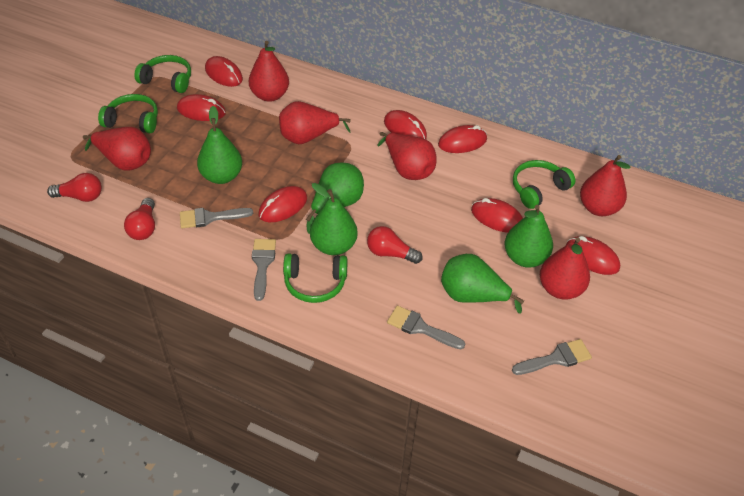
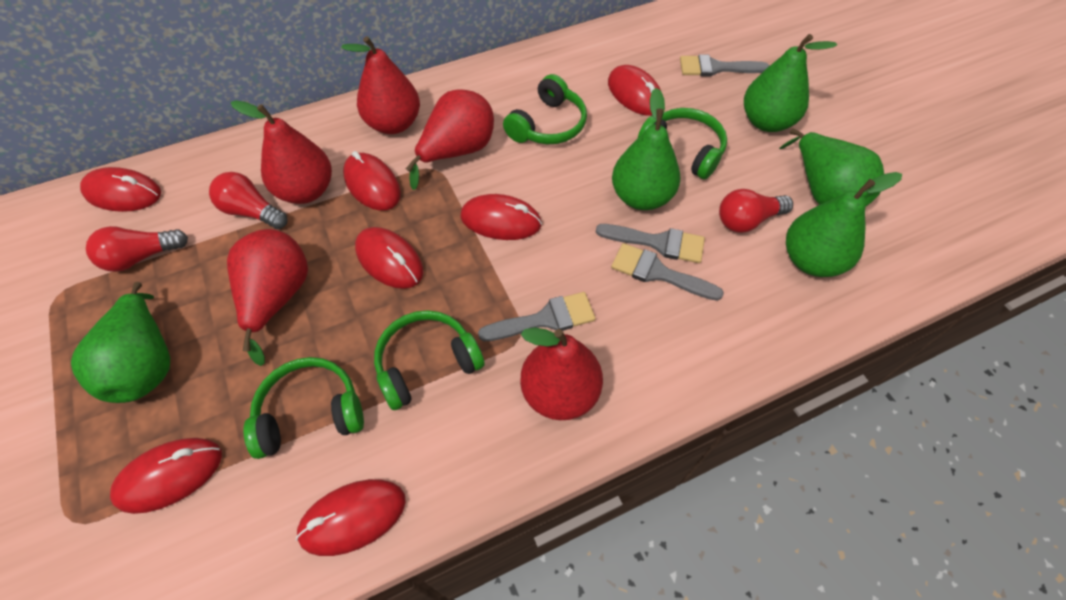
red pear: [83,127,151,171] [249,41,289,102] [279,101,351,144] [377,132,437,180] [540,237,590,300] [580,155,630,216] = 6 -> [227,229,308,366] [231,100,332,204] [341,36,420,134] [406,90,494,190] [520,327,603,420] = 5

